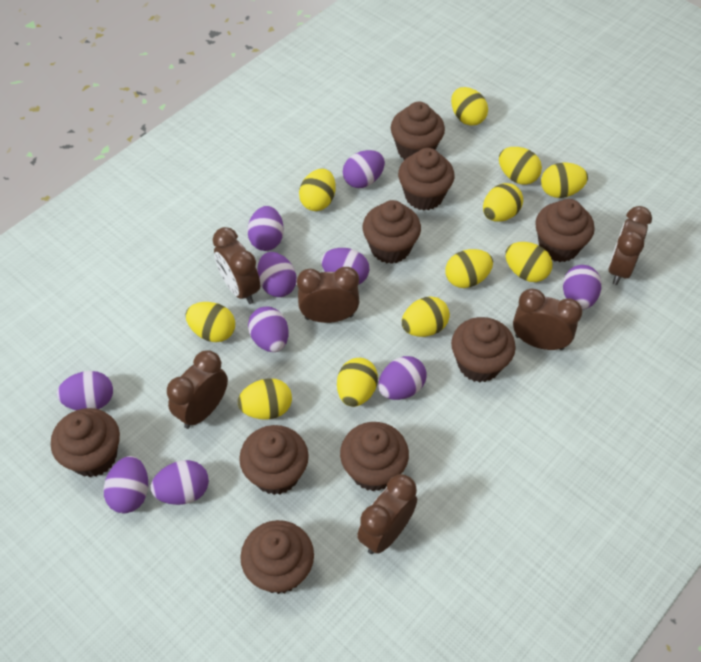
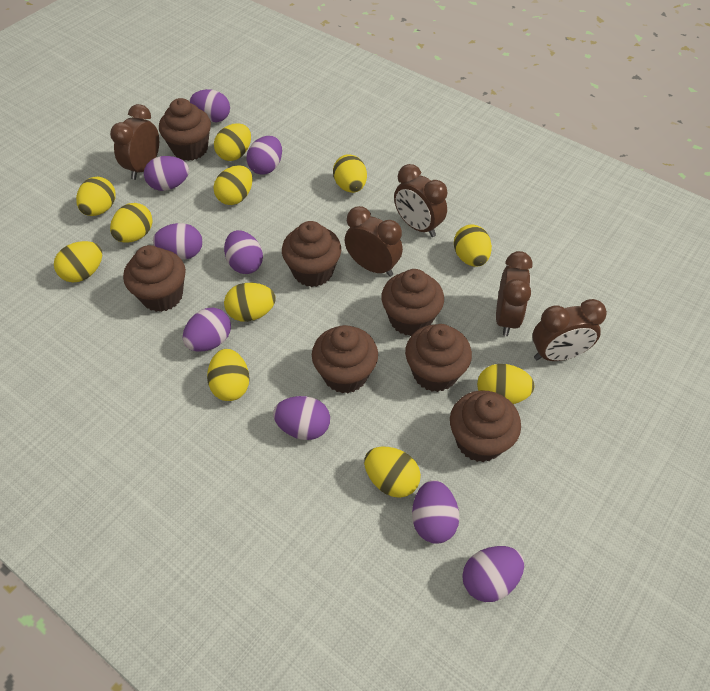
brown clock: [167,350,228,429] [213,227,260,304] [297,267,359,323] [357,474,417,554] [513,289,582,350] [608,206,652,285] = 6 -> [110,104,159,180] [345,206,403,277] [394,164,448,237] [496,251,532,336] [532,299,607,361] = 5
brown cupcake: [51,408,120,477] [239,425,309,495] [240,520,314,594] [340,422,409,491] [362,200,421,264] [391,102,445,160] [398,148,454,210] [451,317,516,382] [535,199,595,262] = 9 -> [123,245,186,312] [159,98,211,161] [282,221,341,287] [312,325,378,393] [381,269,444,336] [405,324,472,392] [450,390,521,462] = 7
purple egg: [57,371,113,410] [104,456,148,513] [151,460,209,505] [247,206,284,251] [248,307,289,352] [257,252,297,297] [321,248,369,285] [343,150,385,188] [378,356,426,400] [563,265,601,310] = 10 -> [144,156,189,191] [153,223,202,260] [183,307,231,352] [189,89,230,122] [224,230,263,274] [246,136,282,175] [273,396,330,440] [412,480,459,544] [462,546,524,602] = 9

